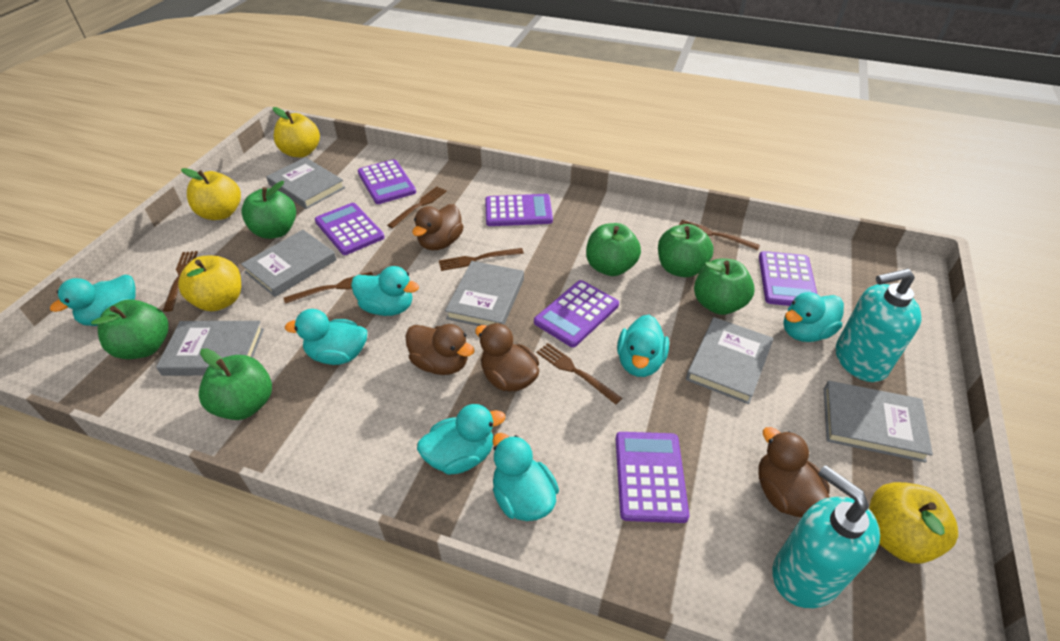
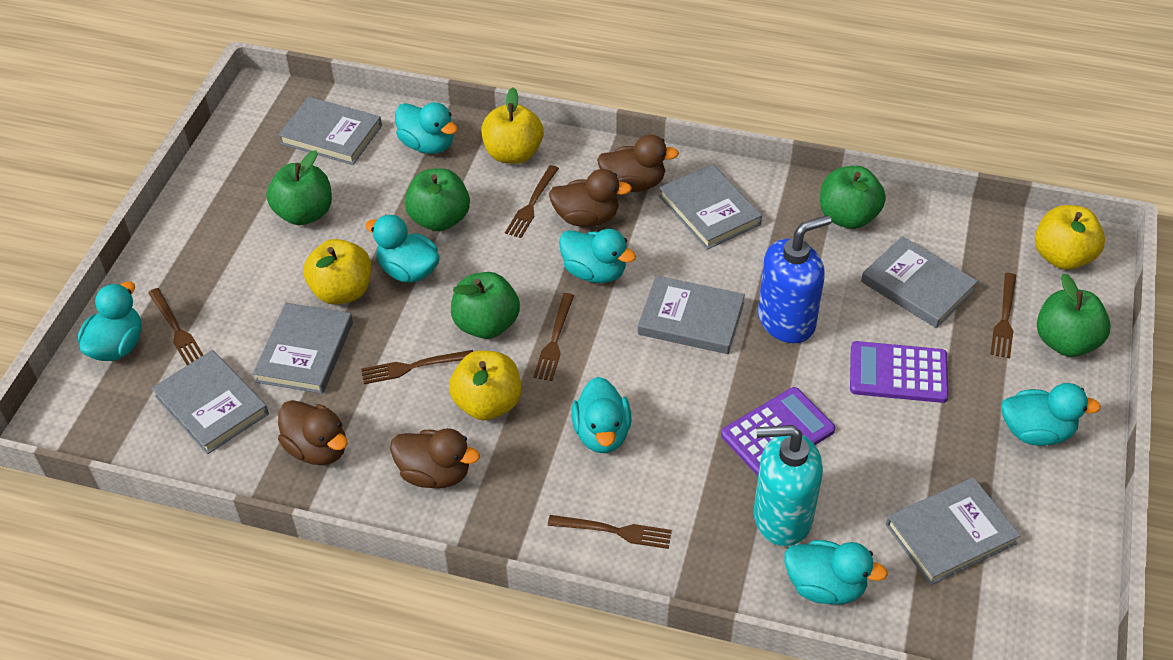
blue soap dispenser: none = 0 -> [758,215,832,343] = 1
green apple: [91,299,168,359] [199,348,272,420] [241,181,296,239] [586,223,641,276] [658,224,713,277] [694,259,755,315] = 6 -> [266,150,332,225] [405,168,470,231] [451,272,520,339] [820,166,886,229] [1037,273,1111,357] = 5
grey book: [156,321,264,376] [241,230,337,297] [266,157,345,209] [445,261,524,326] [686,317,774,404] [824,381,933,463] = 6 -> [152,350,269,454] [253,303,353,394] [278,97,382,165] [638,275,745,354] [659,164,762,250] [861,236,978,328] [886,477,1020,585] = 7
purple calculator: [315,203,385,255] [358,159,416,204] [485,194,553,226] [534,280,619,347] [616,432,689,523] [759,251,817,306] = 6 -> [721,387,835,476] [850,341,949,403] = 2
turquoise soap dispenser: [773,465,880,608] [836,268,922,382] = 2 -> [754,425,823,546] = 1

